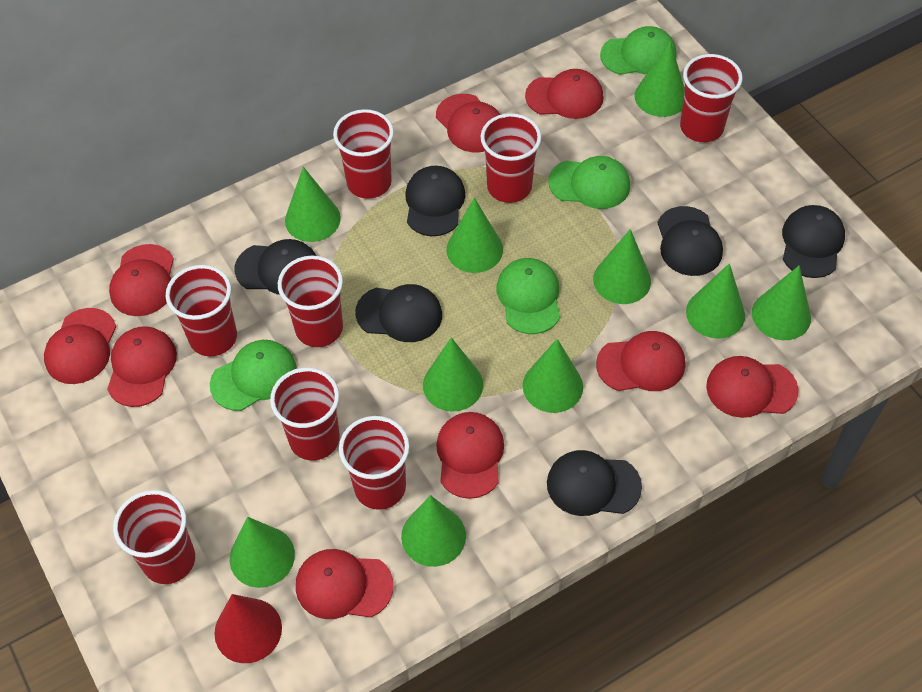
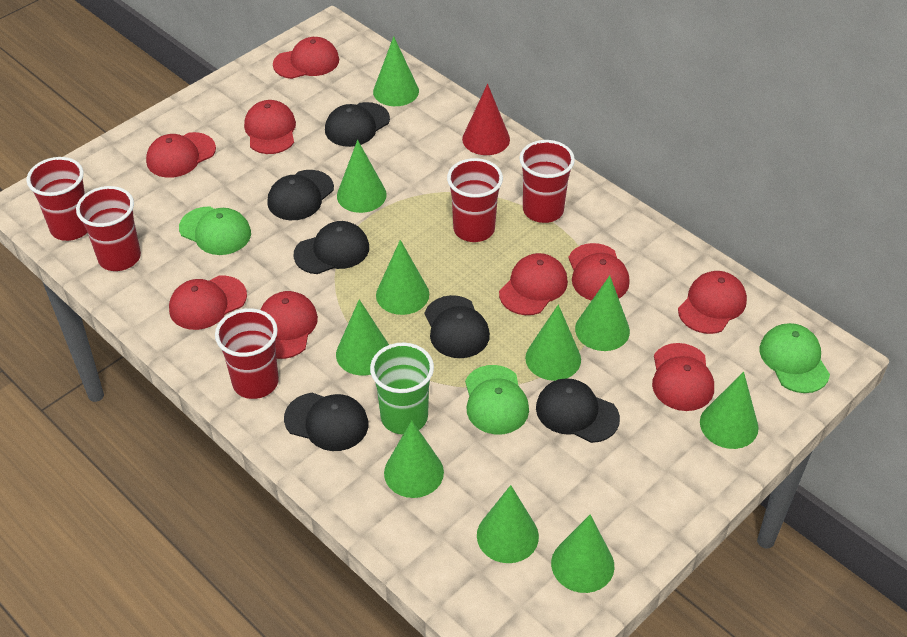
green cap: [210,340,297,411] [497,258,560,334] [548,156,630,209] [600,26,676,75] = 4 -> [179,206,251,255] [465,365,529,435] [760,323,830,393] = 3
green cup: none = 0 -> [370,343,434,435] = 1
red cup: [113,490,195,584] [166,265,237,356] [270,367,340,460] [278,256,343,347] [333,109,394,199] [339,416,410,510] [480,113,541,203] [680,54,743,142] = 8 -> [27,157,88,241] [76,186,141,271] [215,308,279,399] [447,158,503,242] [519,140,575,223] = 5

